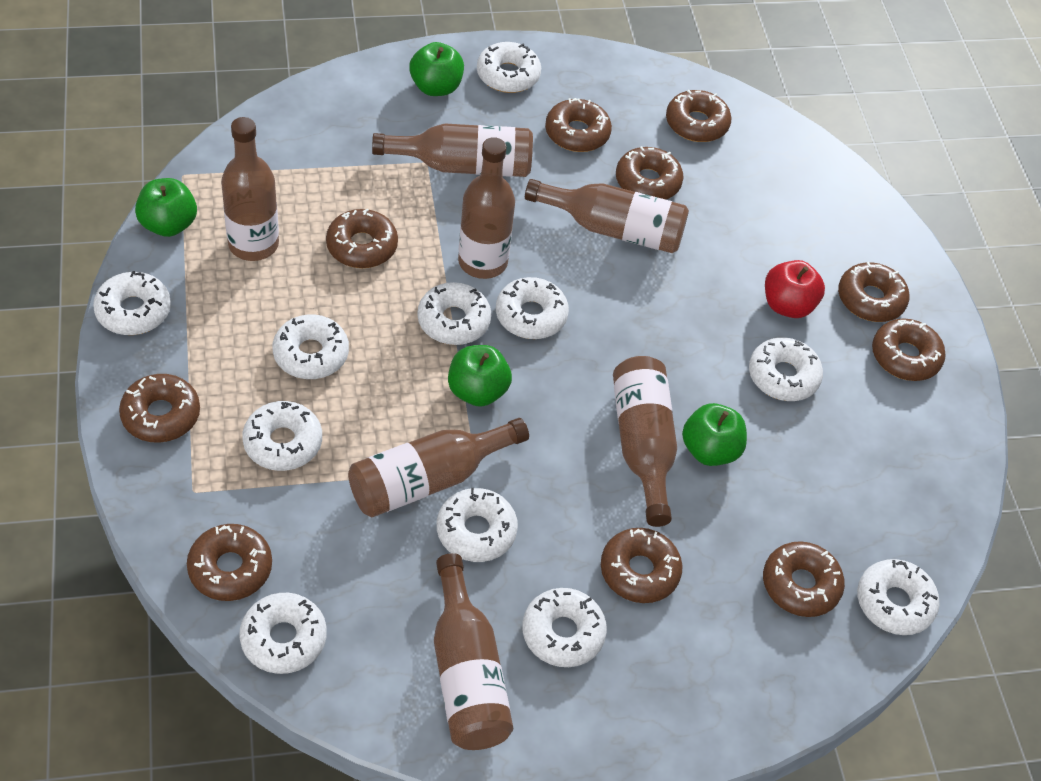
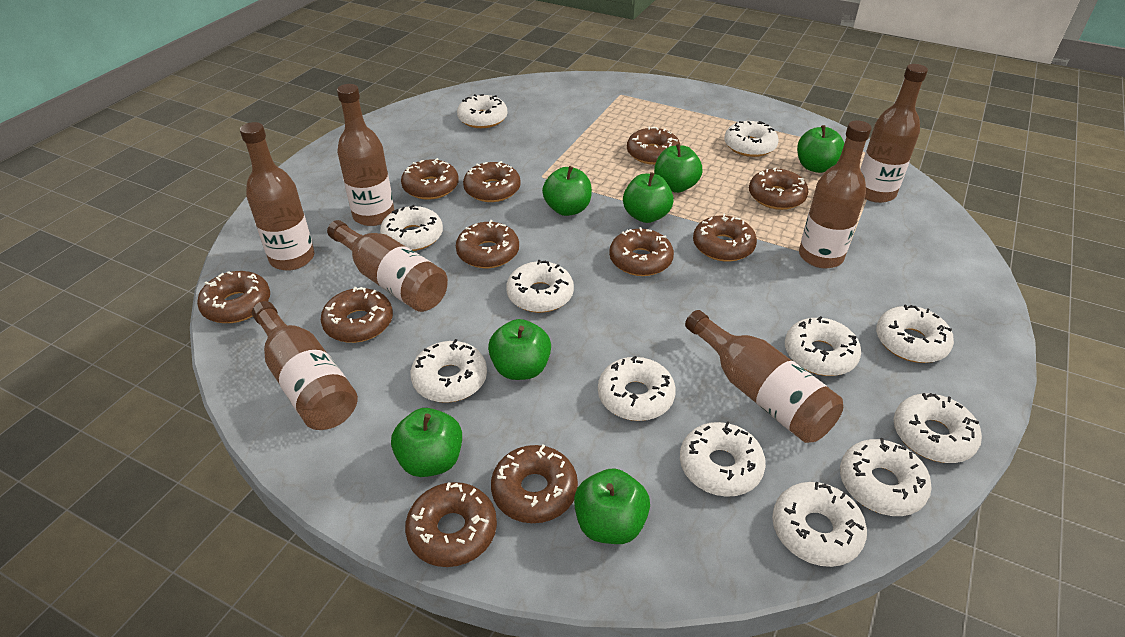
brown donut: [119,374,200,443] [187,524,272,601] [326,209,398,268] [545,98,612,152] [601,528,683,603] [616,146,683,200] [666,90,732,142] [763,541,845,617] [838,262,909,322] [872,319,946,381] = 10 -> [197,271,270,323] [321,287,393,343] [401,158,459,200] [405,482,497,567] [456,220,519,268] [463,161,521,202] [491,444,578,523] [609,227,674,276] [627,126,680,165] [693,214,757,262] [749,167,809,210] = 11
green apple: [135,178,197,237] [409,42,464,96] [448,345,512,407] [682,403,747,466] = 4 -> [391,408,462,477] [488,319,551,380] [542,166,592,216] [574,468,650,544] [623,172,674,223] [654,144,702,193] [797,125,844,173] = 7
red apple: [765,260,825,318] = 1 -> none = 0
white donut: [93,271,171,335] [239,593,327,674] [242,401,322,471] [273,315,349,379] [417,282,491,345] [437,488,518,562] [477,42,541,93] [496,277,569,339] [522,588,607,667] [749,337,823,401] [857,559,940,635] = 11 -> [380,205,443,251] [411,339,487,403] [457,94,507,128] [506,260,574,313] [598,356,676,421] [680,421,766,497] [724,121,779,157] [772,482,867,567] [785,316,861,376] [840,438,932,516] [876,305,954,363] [894,393,982,463] = 12

